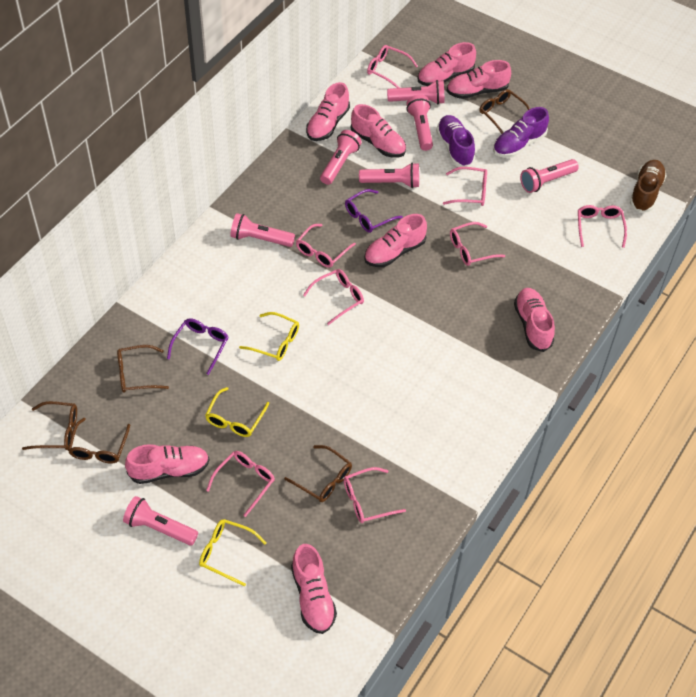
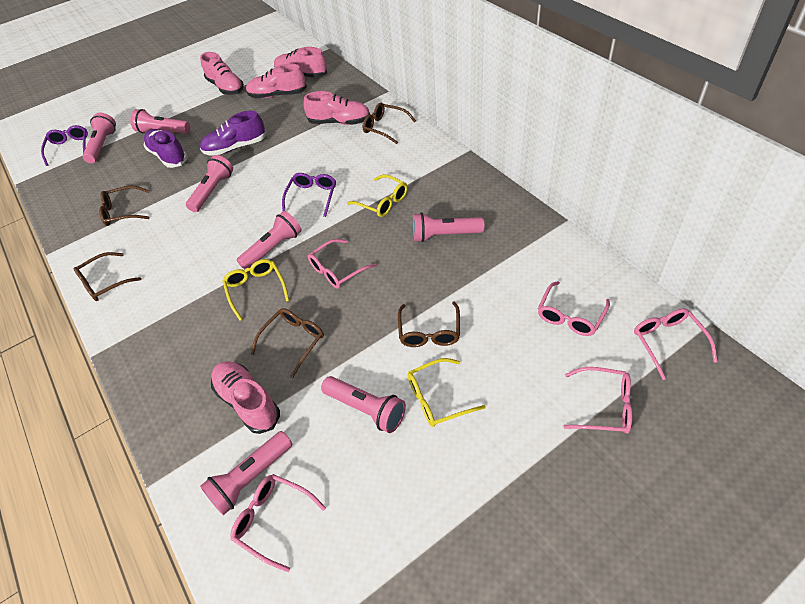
brown shoe: [630,160,667,213] = 1 -> none = 0
pink glasses: [206,451,275,517] [296,224,356,268] [303,269,364,325] [344,467,406,523] [367,45,418,88] [443,167,487,206] [450,222,505,266] [578,205,627,248] = 8 -> [230,474,326,572] [308,239,377,289] [538,281,610,336] [563,367,632,434] [634,308,717,380] = 5
pink shoe: [125,444,210,484] [291,544,337,634] [306,82,350,141] [351,104,406,158] [364,214,427,267] [417,42,476,86] [447,60,511,99] [514,288,555,352] = 8 -> [200,52,244,95] [211,361,280,434] [246,64,307,98] [274,47,327,78] [304,91,370,125] = 5

